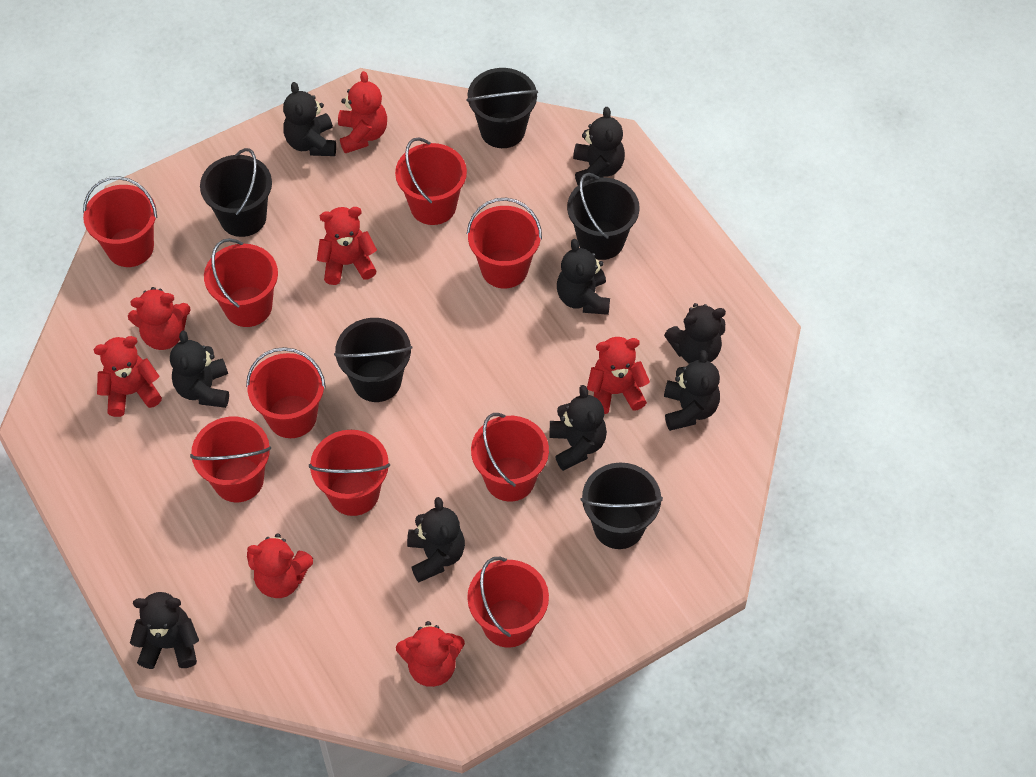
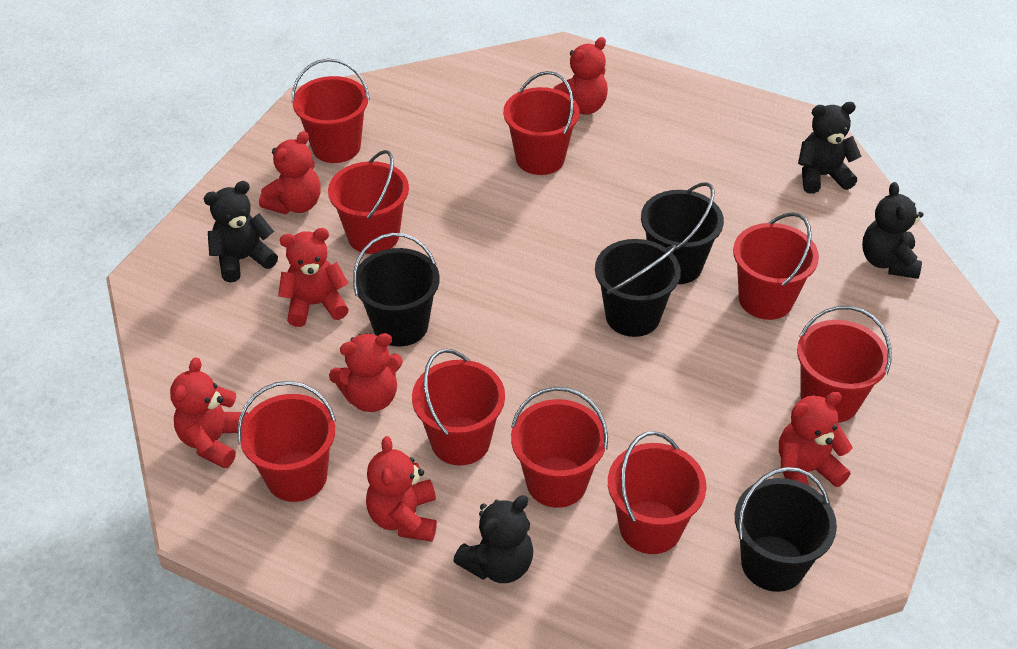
black bucket: [200,148,272,237] [334,318,412,402] [467,68,538,148] [567,173,640,260] [581,463,663,549] = 5 -> [353,233,440,346] [595,239,681,337] [641,182,724,284] [735,467,837,592] = 4
black teddy bear: [130,592,199,669] [170,330,229,408] [283,82,336,156] [407,497,465,582] [549,385,607,471] [557,239,610,315] [573,107,625,185] [664,303,726,364] [664,350,720,431] = 9 -> [204,181,278,282] [453,495,533,583] [798,102,862,194] [862,182,923,279] = 4

